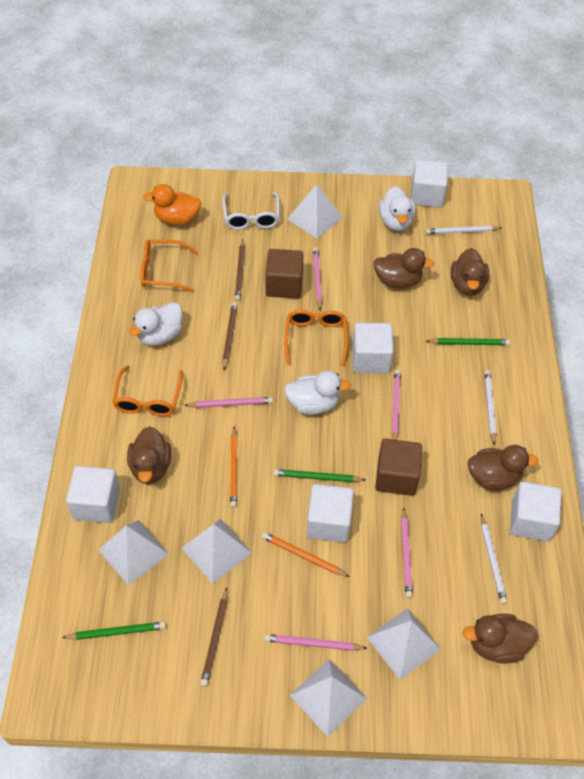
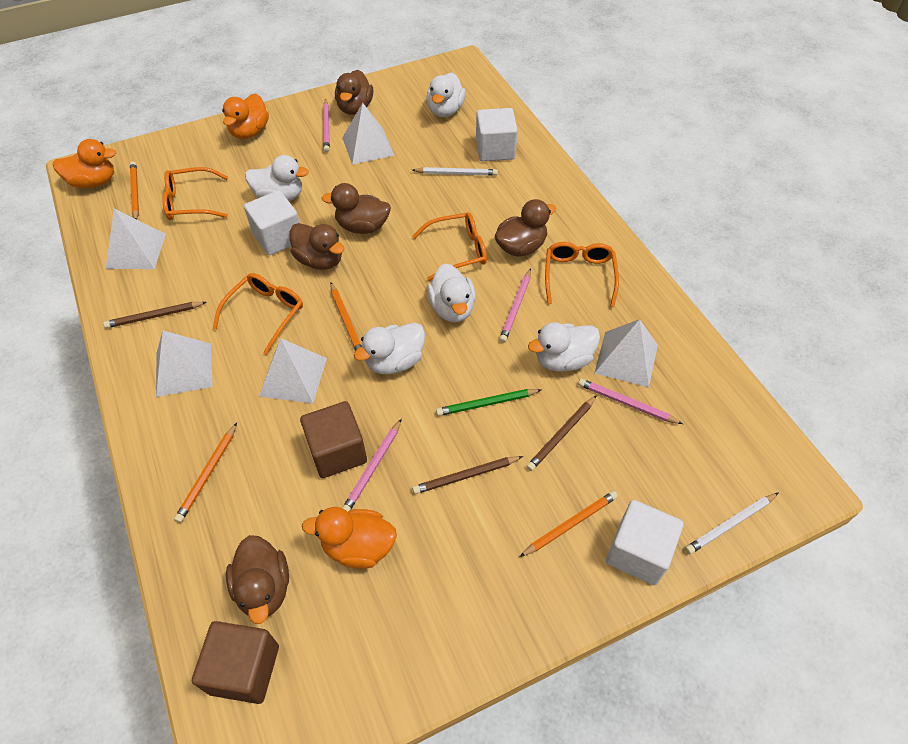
green pencil: [62,622,166,640] [273,469,366,482] [426,338,511,345] = 3 -> [436,389,541,416] = 1
orange duck: [143,184,201,225] = 1 -> [53,139,116,188] [222,93,269,139] [302,507,397,569] = 3
orange glasses: [112,365,183,416] [140,240,198,292] [284,310,348,367] = 3 -> [162,167,228,220] [213,273,303,355] [412,212,487,281] [545,242,619,307] = 4
orange pencil: [230,426,237,508] [262,532,350,577] = 2 -> [130,161,139,219] [174,423,237,523] [330,283,362,351] [520,491,618,557] = 4
pink pencil: [184,397,273,408] [264,634,368,651] [313,247,322,310] [392,370,401,440] [401,508,413,598] = 5 -> [323,99,330,152] [342,419,402,512] [499,268,531,343] [578,378,683,424] = 4
white cube: [66,466,120,523] [307,484,354,542] [352,323,394,373] [411,160,448,207] [510,482,562,541] = 5 -> [244,190,300,255] [476,108,518,161] [606,500,684,585] = 3
white duck: [129,302,183,346] [284,370,351,415] [379,186,415,231] = 3 -> [245,155,309,201] [354,323,425,374] [427,73,466,117] [427,264,476,322] [528,322,600,371] = 5
white glasses: [222,192,280,230] = 1 -> none = 0
white pencil: [426,225,502,234] [481,514,508,604] [484,370,497,445] = 3 -> [412,167,498,176] [685,492,779,554] = 2

